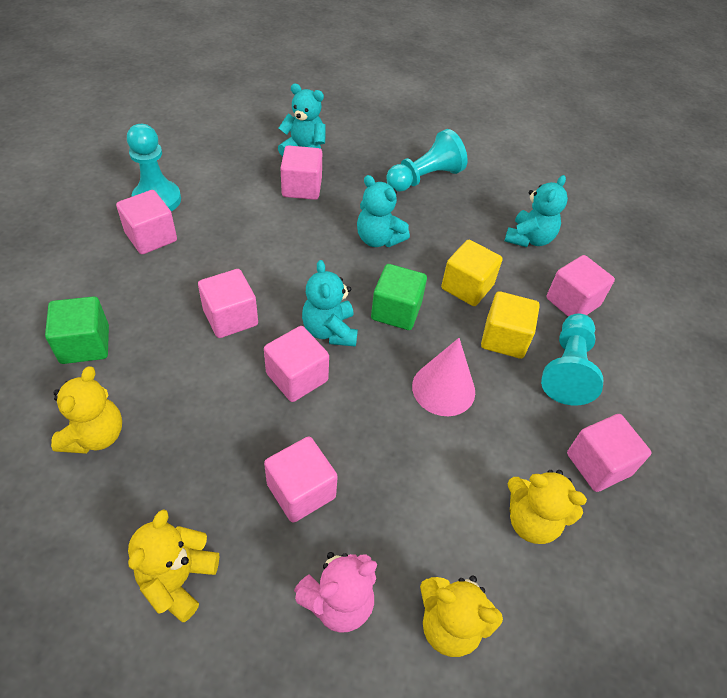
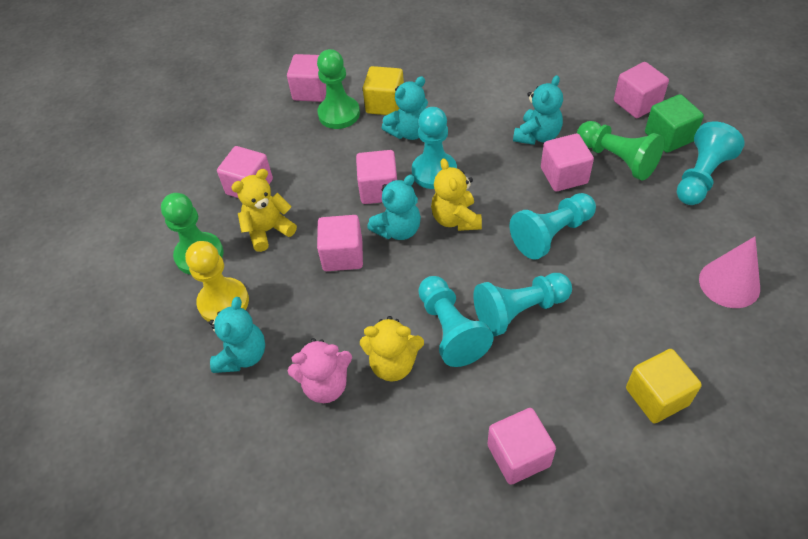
green cube: [45,296,109,364] [371,264,427,330] = 2 -> [645,94,704,153] = 1
green pawn: none = 0 -> [161,193,224,275] [317,49,360,129] [577,121,665,180] = 3
turquoise pawn: [127,124,181,212] [386,129,468,192] [541,313,603,405] = 3 -> [412,107,457,189] [418,276,494,367] [473,273,572,337] [510,193,596,260] [677,121,745,205] = 5
yellow pawn: none = 0 -> [185,241,249,322] = 1
yellow teddy bear: [51,366,122,454] [128,509,219,622] [420,575,503,657] [507,470,587,544] = 4 -> [231,169,297,252] [360,316,424,381] [431,159,482,231] = 3

